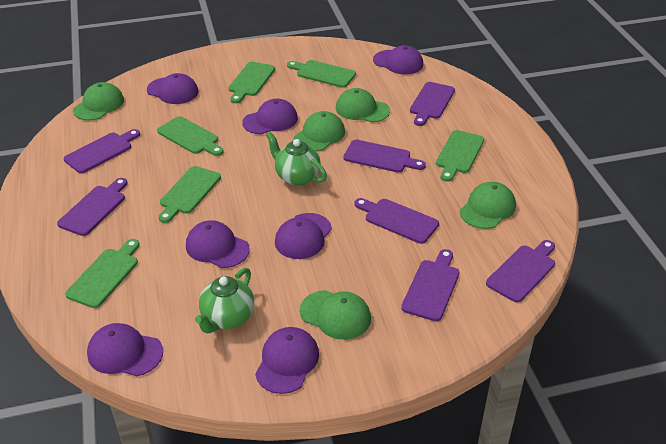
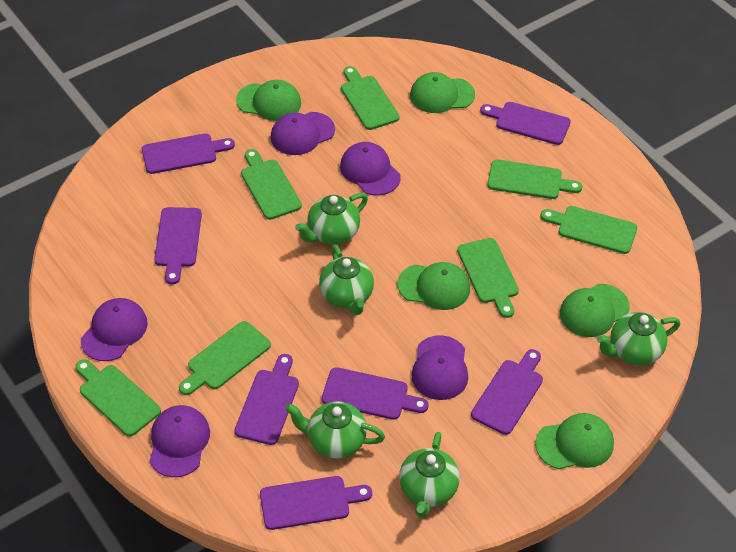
green cutting board: [65,239,140,308] [157,116,224,156] [159,166,221,223] [228,62,275,103] [287,60,356,88] [436,130,484,182] = 6 -> [76,359,161,436] [179,321,271,395] [241,149,302,220] [341,66,400,130] [457,238,519,318] [487,159,582,199] [540,206,637,254] = 7
green teapot: [195,268,254,333] [266,132,327,186] = 2 -> [285,401,385,459] [295,193,368,245] [319,245,374,315] [399,432,460,518] [597,312,680,365] = 5
purple cap: [87,323,163,376] [147,73,198,104] [186,220,250,268] [242,99,298,134] [255,327,319,394] [275,213,332,259] [373,45,423,74] = 7 -> [81,298,148,361] [150,405,210,477] [271,112,335,155] [340,142,401,196] [411,335,468,400] = 5

